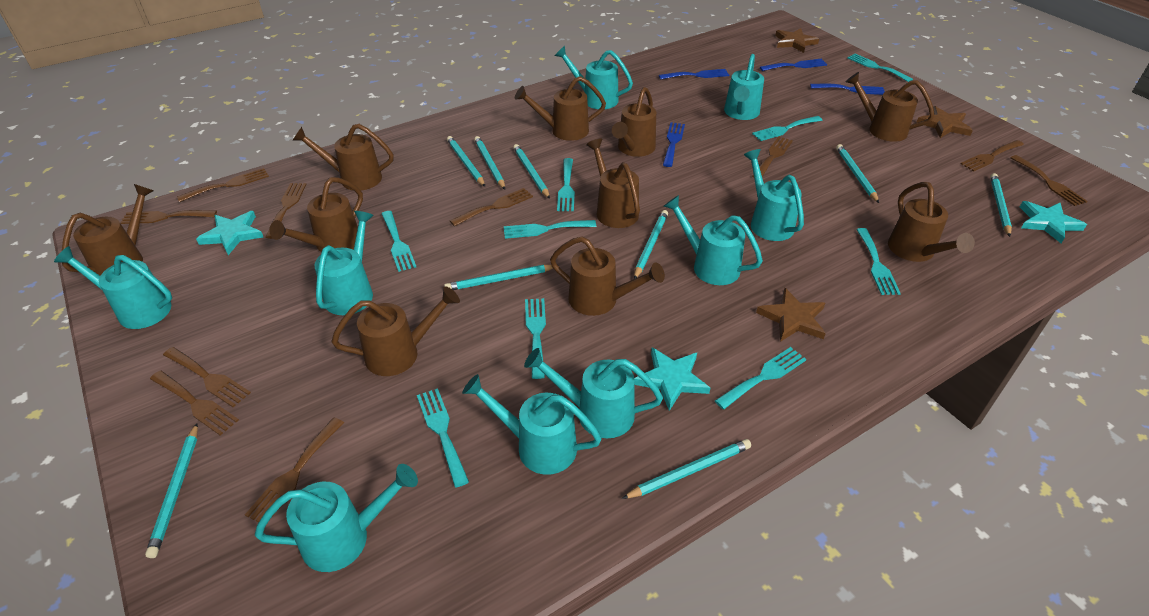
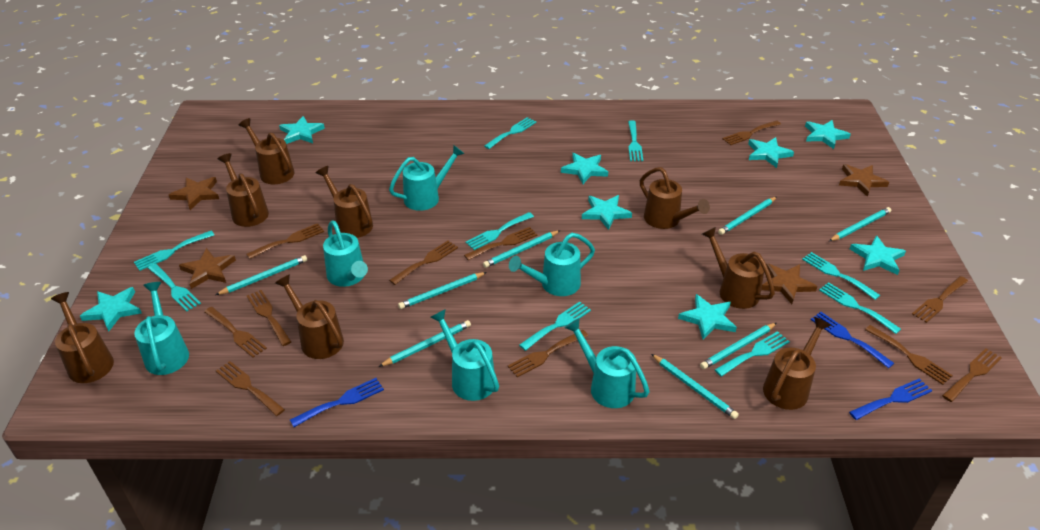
blue fork: [659,69,729,80] [663,122,685,167] [760,59,827,71] [810,84,885,95] = 4 -> [290,378,384,427] [811,312,894,368] [849,378,932,420] = 3
brown fork: [120,210,217,224] [150,371,239,435] [163,347,251,407] [177,168,269,202] [245,418,344,523] [265,183,307,239] [450,188,533,227] [752,136,793,177] [961,140,1024,172] [1010,155,1088,206] = 10 -> [204,307,267,358] [216,361,285,416] [246,223,324,259] [247,290,292,346] [389,241,458,285] [464,227,538,260] [508,330,588,377] [722,120,781,145] [865,325,953,385] [912,276,968,323] [942,348,1002,402] = 11
brown star: [756,288,826,342] [775,28,819,53] [916,106,973,138] = 3 -> [169,177,219,210] [179,248,236,289] [761,264,818,304] [839,164,889,197] = 4
brown watering can: [62,184,154,276] [270,177,363,252] [292,124,394,190] [332,286,460,376] [515,76,606,141] [550,236,665,316] [586,138,640,228] [612,87,656,157] [846,72,934,142] [888,182,975,262] = 10 -> [51,292,114,383] [218,153,269,227] [239,118,294,184] [275,274,344,359] [316,166,373,238] [640,167,710,229] [702,227,775,309] [763,317,831,410] = 8
turquoise pencil: [145,423,198,558] [444,265,559,290] [447,136,485,187] [474,136,505,189] [513,144,550,199] [622,439,751,499] [634,210,668,279] [836,144,879,203] [990,173,1012,237] = 9 -> [215,255,307,295] [378,320,471,367] [398,272,487,309] [483,230,560,268] [651,354,739,419] [700,323,777,369] [718,197,777,235] [829,207,891,241] = 8
turquoise star: [196,211,263,255] [634,347,710,411] [1020,201,1087,243] = 3 -> [80,287,142,331] [279,116,325,144] [561,153,608,184] [582,195,632,230] [678,294,737,339] [748,137,794,168] [805,120,851,149] [850,235,906,275] = 8
turquoise watering can: [54,246,172,329] [255,464,418,572] [314,211,374,315] [462,374,602,475] [524,348,663,438] [555,46,633,109] [664,195,763,285] [724,54,764,120] [744,149,804,241] = 9 -> [134,282,189,375] [323,220,368,287] [389,145,464,211] [430,309,499,401] [509,233,595,296] [564,318,650,408] = 6

